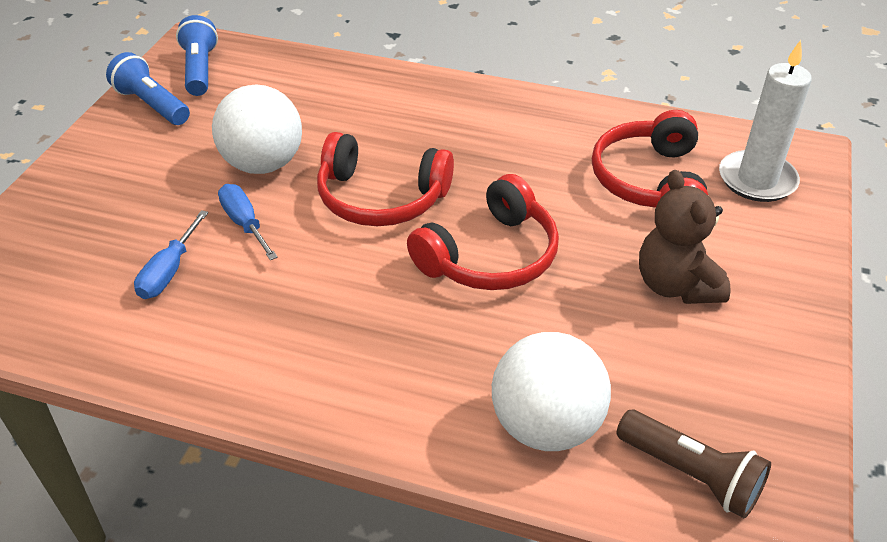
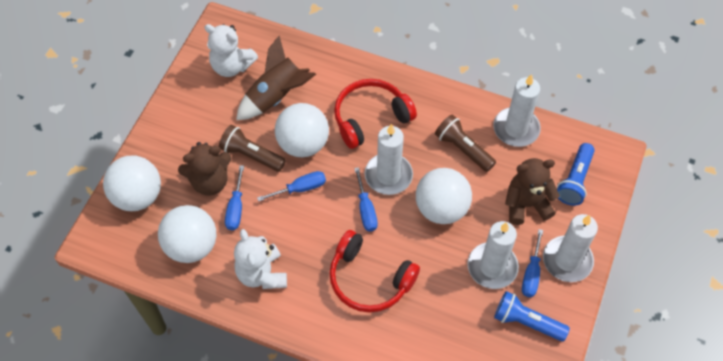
blue screwdriver: [134,210,208,299] [218,184,278,260] = 2 -> [225,165,244,230] [257,171,326,202] [354,167,378,232] [522,229,543,297] = 4
brown flashlight: [617,410,771,518] = 1 -> [219,125,286,172] [435,114,496,172] = 2
brown rocket: none = 0 -> [236,36,316,120] = 1
brown teddy bear: [639,170,731,304] = 1 -> [178,142,231,196] [505,158,560,225] = 2
red headphones: [317,132,454,226] [407,174,559,290] [592,110,708,208] = 3 -> [329,230,420,313] [334,79,417,149] = 2
white ball: [212,84,302,174] [492,332,611,451] = 2 -> [103,156,161,211] [158,205,216,263] [275,103,329,157] [416,168,472,224] = 4
white candle: [719,40,812,202] = 1 -> [365,124,413,195] [467,221,519,289] [493,74,541,147] [543,214,598,282] = 4
white teddy bear: none = 0 -> [205,24,258,77] [234,229,287,289] = 2

